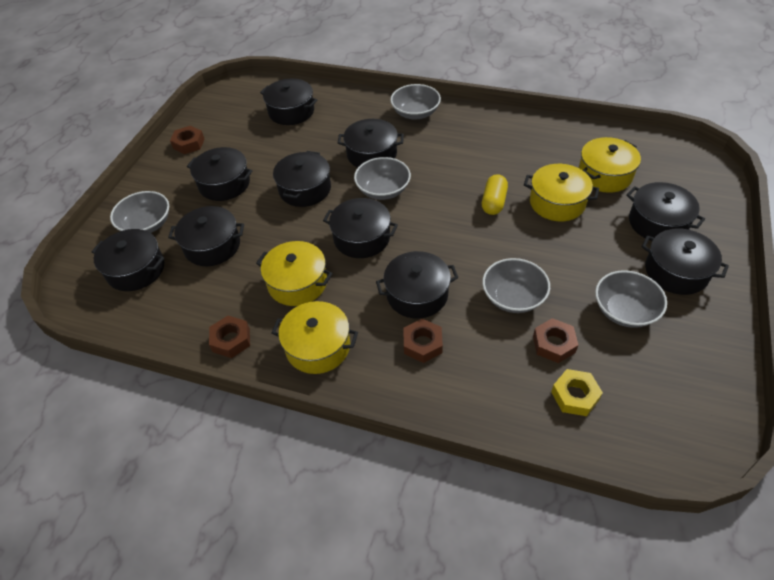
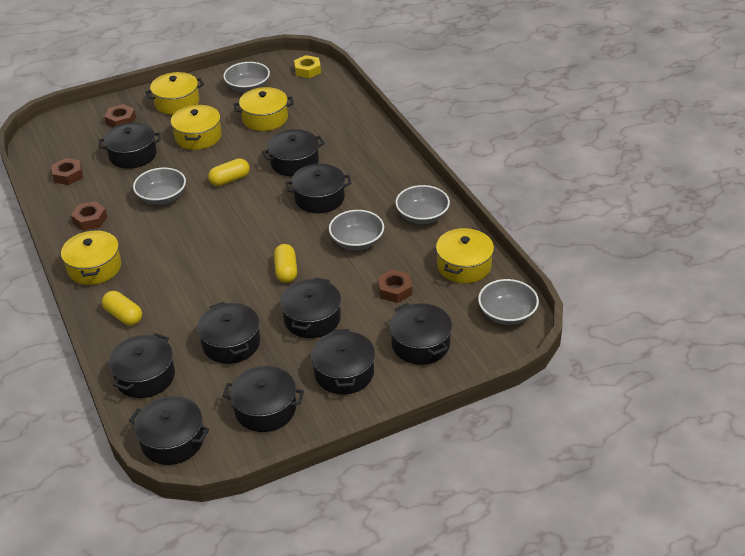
yellow capsule: [482,174,508,215] = 1 -> [102,291,142,326] [208,158,250,186] [274,244,297,283] = 3
yellow pot: [256,241,333,306] [271,301,358,374] [524,164,599,221] [579,137,641,193] = 4 -> [61,229,121,285] [145,72,204,115] [171,105,222,150] [234,87,294,131] [436,228,494,284] = 5

